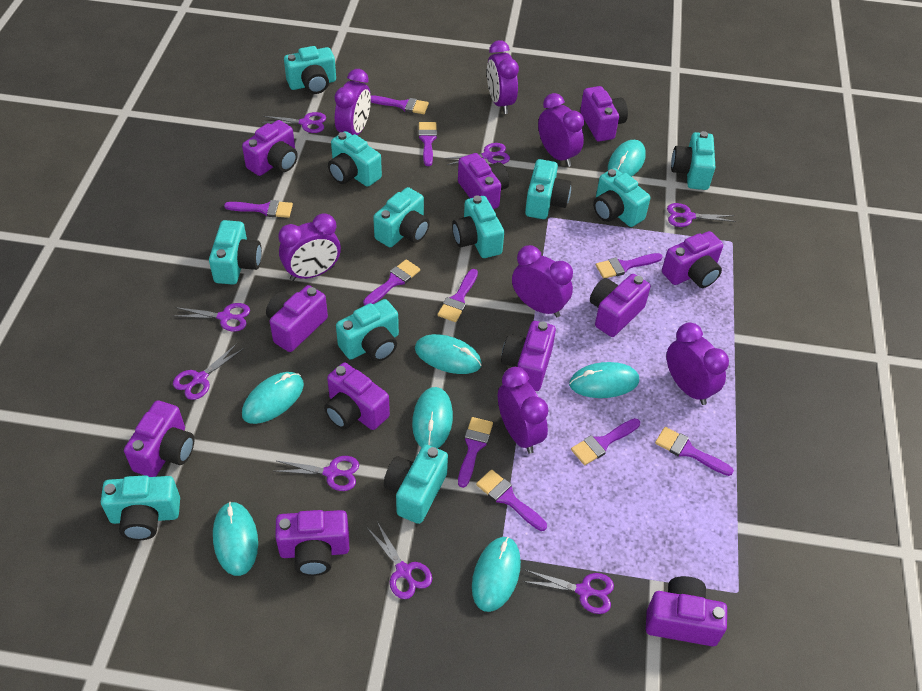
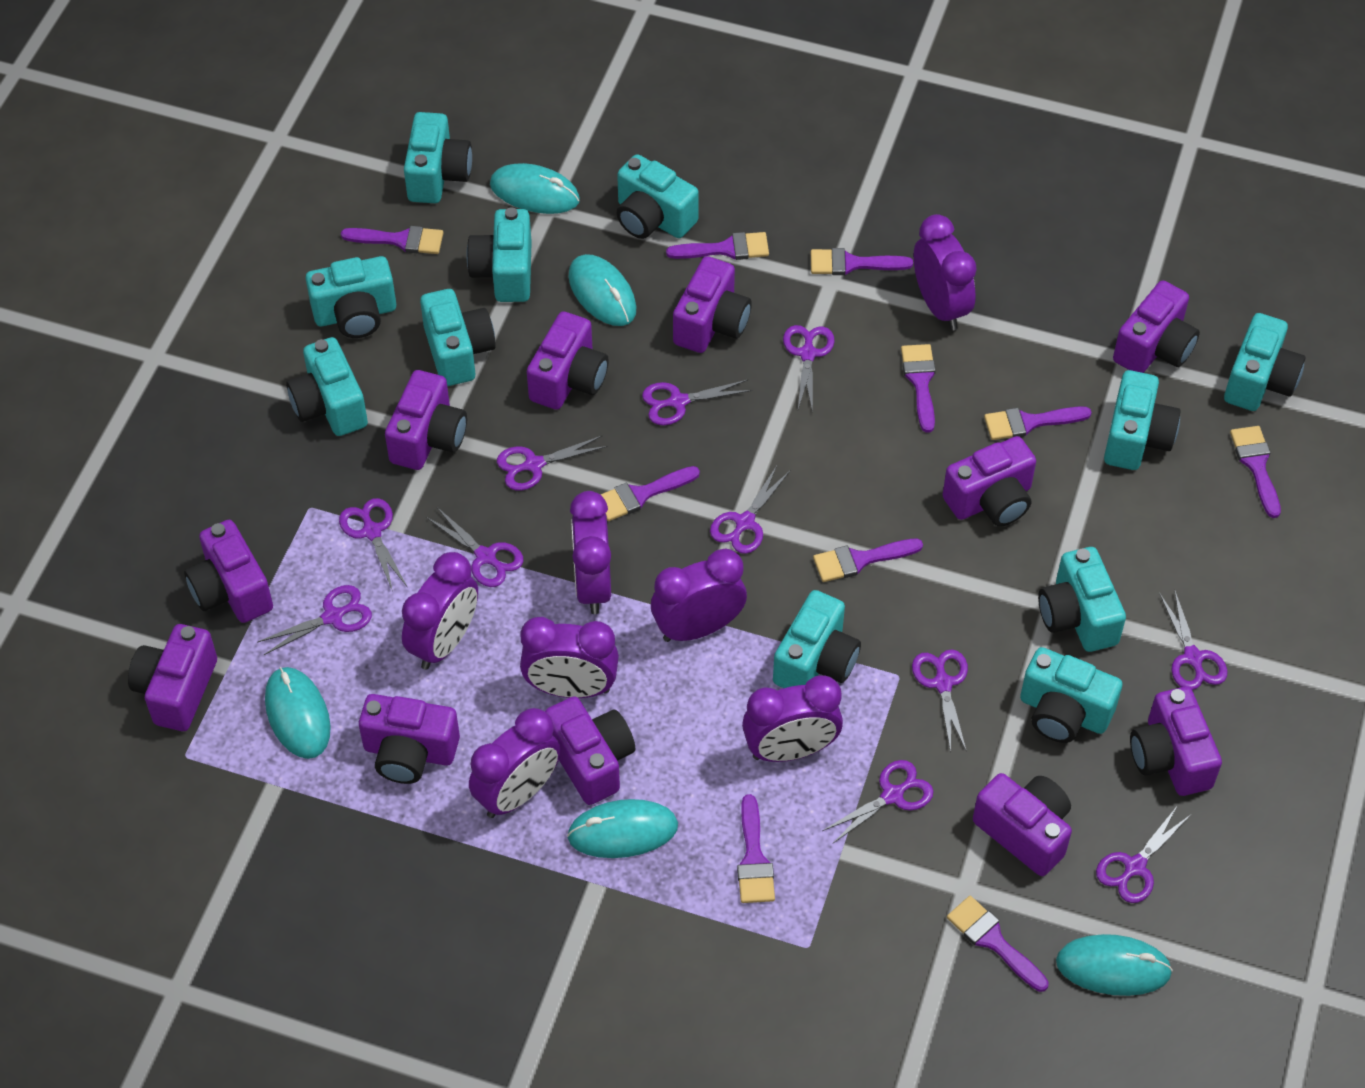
purple scissors: [173,344,244,400] [174,303,250,331] [261,112,326,133] [274,456,359,491] [367,522,432,599] [444,143,510,165] [523,570,614,614] [667,203,736,227] = 8 -> [258,585,372,655] [339,498,408,592] [426,507,523,587] [497,436,608,491] [642,380,752,425] [710,466,790,554] [783,325,835,413] [822,760,934,844] [912,649,968,752] [1096,805,1191,903] [1159,589,1228,690] = 11
turquoise mouse: [213,502,258,576] [242,372,304,424] [412,387,453,448] [415,334,482,374] [472,537,521,612] [569,362,639,398] [608,140,646,177] = 7 -> [265,667,331,759] [490,163,580,214] [567,799,678,858] [569,254,636,326] [1056,934,1173,996] = 5

